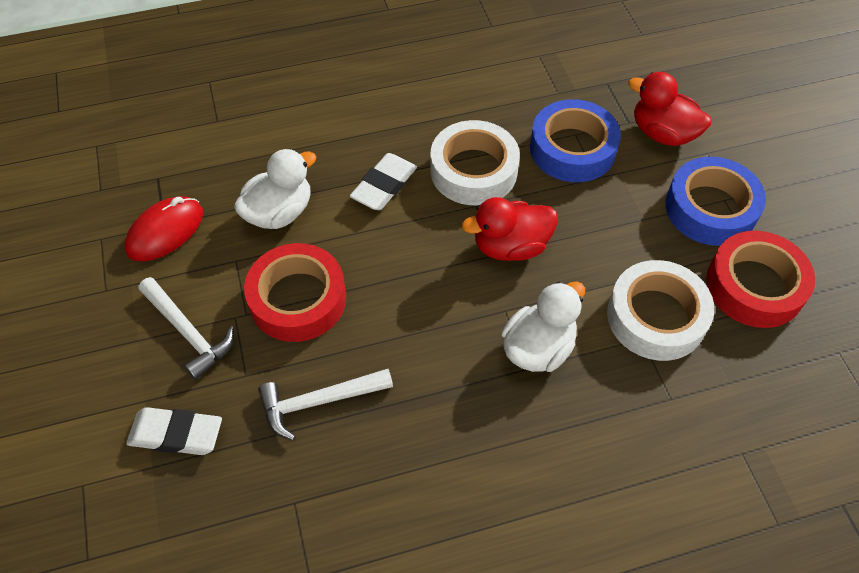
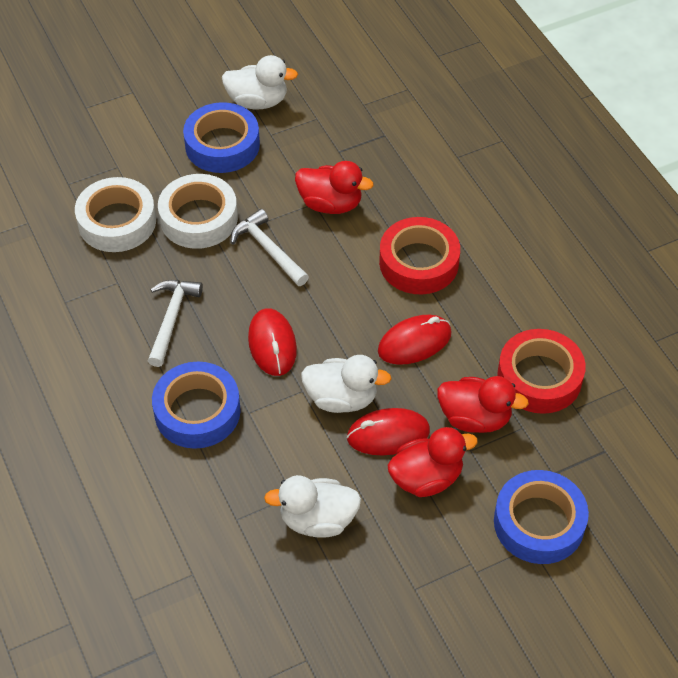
blue tape: [530,99,621,182] [665,157,766,246] = 2 -> [152,362,241,449] [183,102,260,173] [494,470,589,564] = 3
red duck: [462,197,558,261] [628,72,711,146] = 2 -> [295,161,374,214] [387,427,478,497] [437,376,529,433] = 3
red mouse: [125,196,203,261] = 1 -> [248,308,297,376] [347,408,430,456] [378,315,452,365] = 3
white duck: [234,148,317,229] [501,281,585,372] = 2 -> [222,55,298,109] [264,475,361,538] [301,355,392,413] = 3
white eraser: [126,407,222,455] [350,153,417,210] = 2 -> none = 0

